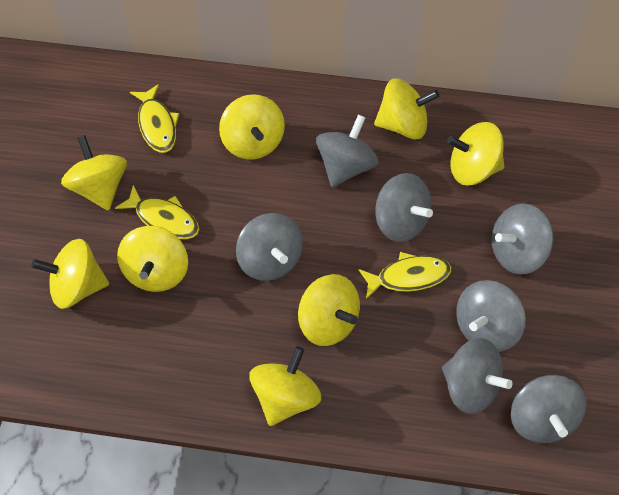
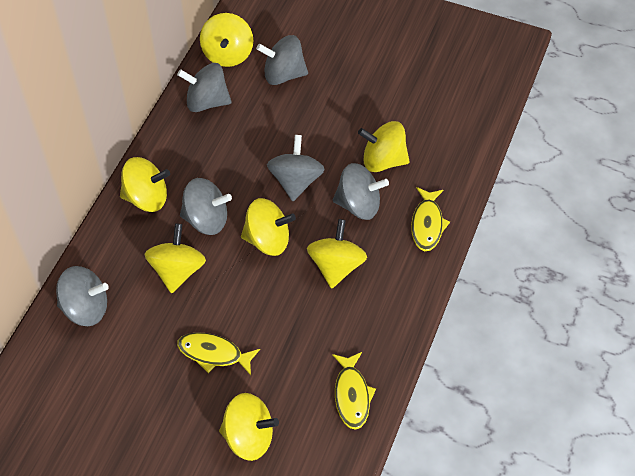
grey spinning top: [236,213,303,281] [316,115,379,187] [375,173,433,242] [442,338,512,414] [456,280,526,352] [492,203,553,275] [511,375,587,443] = 7 -> [56,266,109,326] [177,63,232,112] [180,178,232,235] [256,35,308,85] [267,135,325,201] [333,163,389,220] = 6
yellow spinning top: [31,239,109,309] [61,135,127,211] [117,226,188,292] [219,94,285,160] [249,346,322,426] [298,274,360,346] [374,78,439,139] [447,122,504,185] = 8 -> [120,157,170,212] [144,223,206,293] [200,13,253,67] [219,393,279,461] [241,198,296,256] [307,219,367,288] [358,121,410,172] = 7

